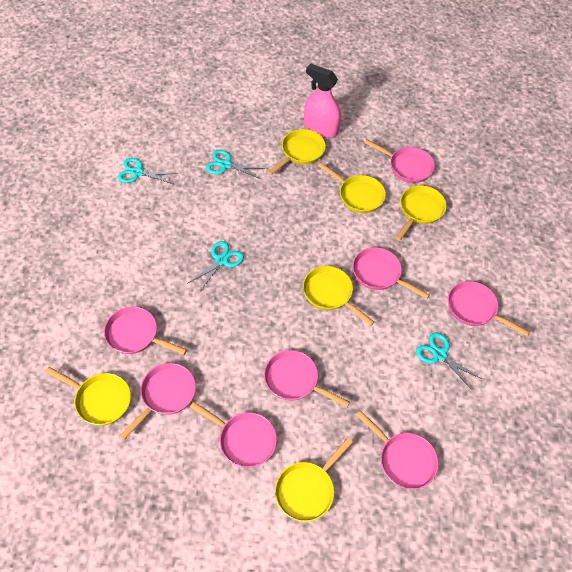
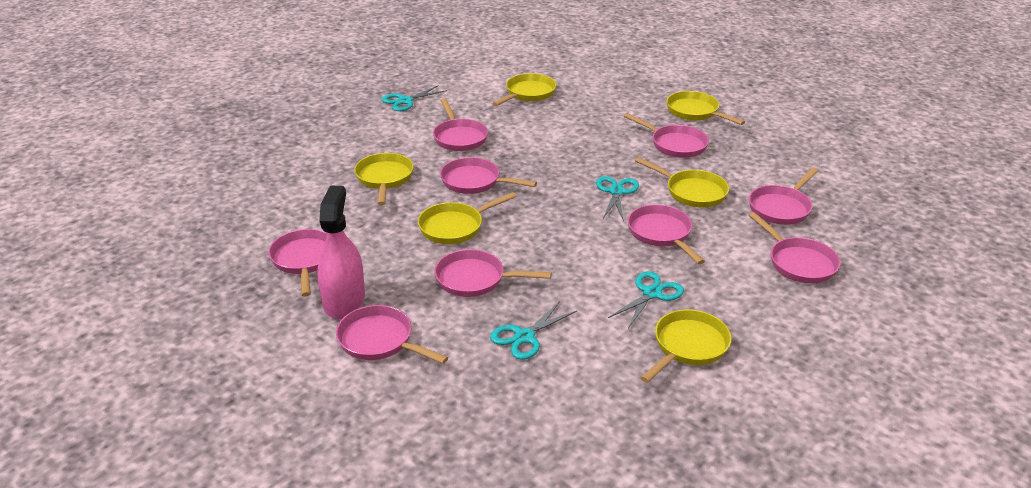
pink pan: [104,307,187,355] [120,363,196,440] [190,402,277,468] [264,350,350,407] [353,247,430,299] [356,411,439,489] [364,139,435,183] [448,281,530,336] = 8 -> [268,229,327,297] [336,305,448,364] [433,98,488,151] [434,249,552,297] [440,157,537,194] [624,113,709,158] [628,204,705,264] [749,168,818,225] [749,212,840,283] = 9

